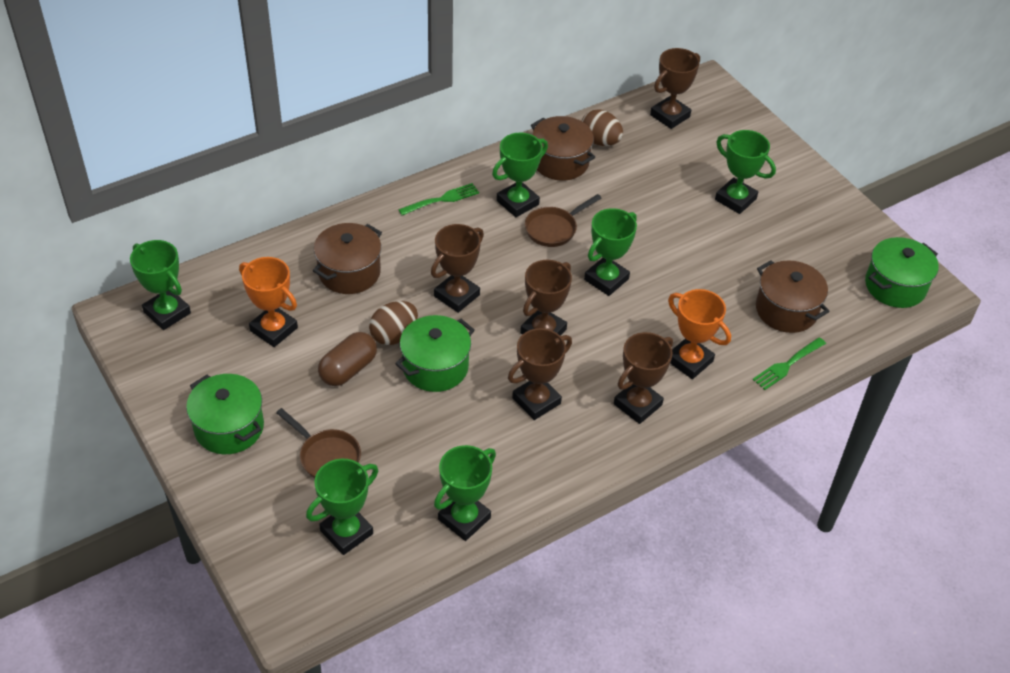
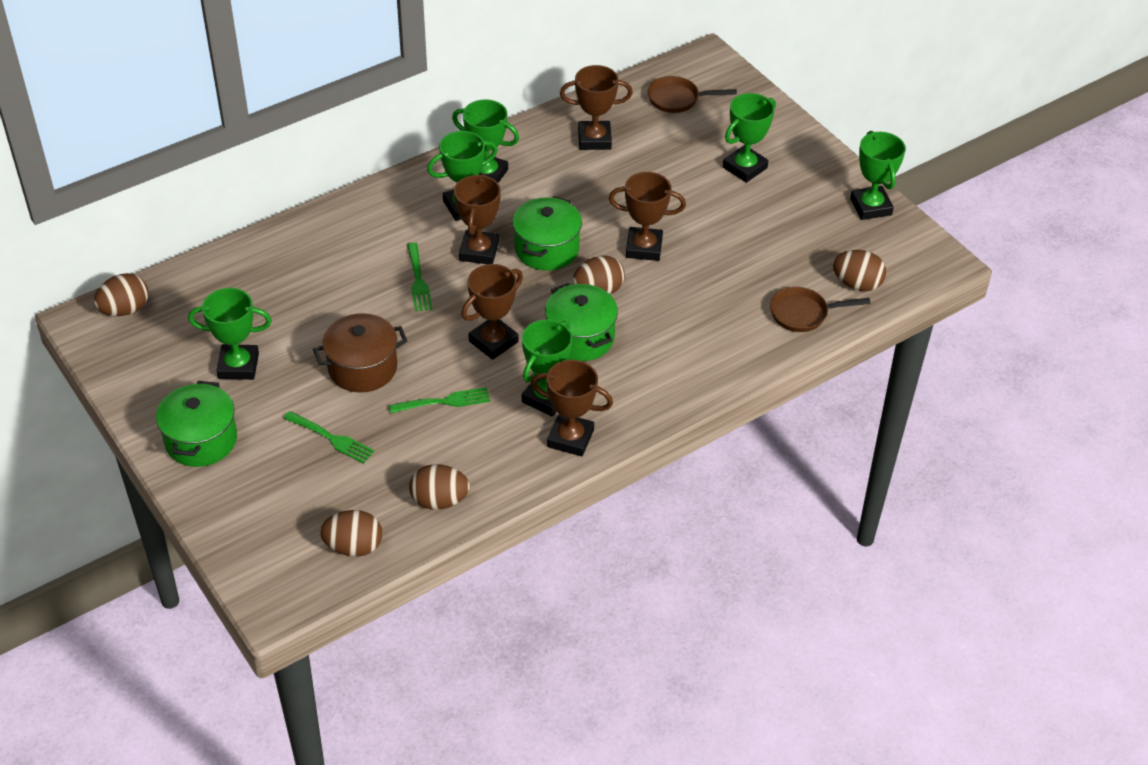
brown capsule: [318,332,377,386] = 1 -> none = 0
brown egg: [369,301,418,345] [582,109,623,146] = 2 -> [94,273,148,316] [320,510,382,557] [409,464,470,510] [573,256,625,295] [833,250,886,291] = 5
brown pot: [313,223,382,294] [531,116,595,181] [756,260,830,333] = 3 -> [313,313,407,393] = 1
green fork: [398,183,479,215] [753,337,826,390] = 2 -> [283,411,375,464] [389,387,490,413] [407,242,433,311] = 3
orange trophy: [239,257,298,347] [668,289,731,379] = 2 -> none = 0

